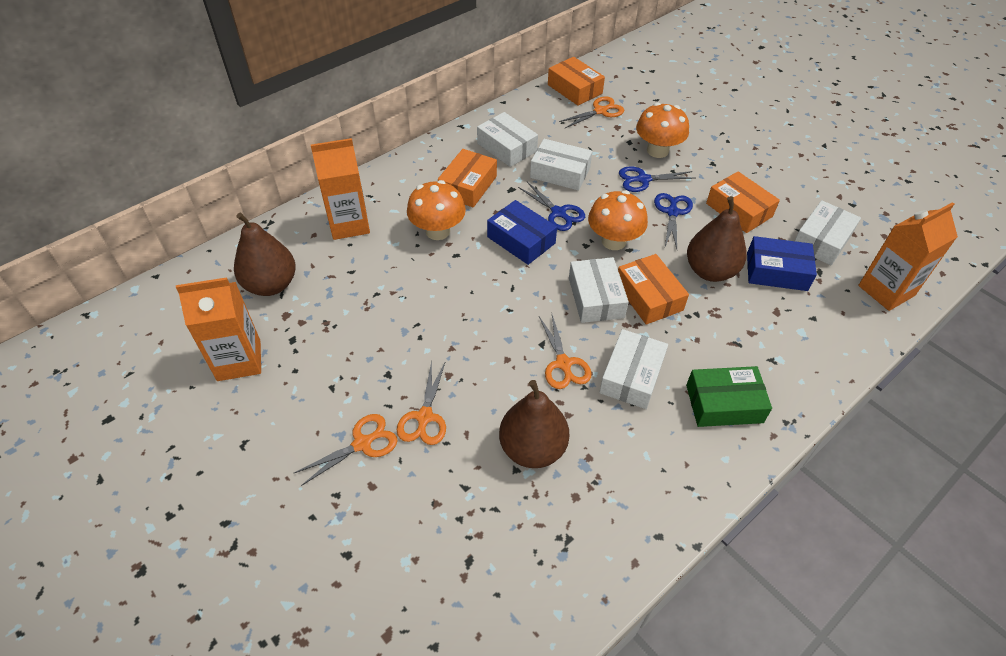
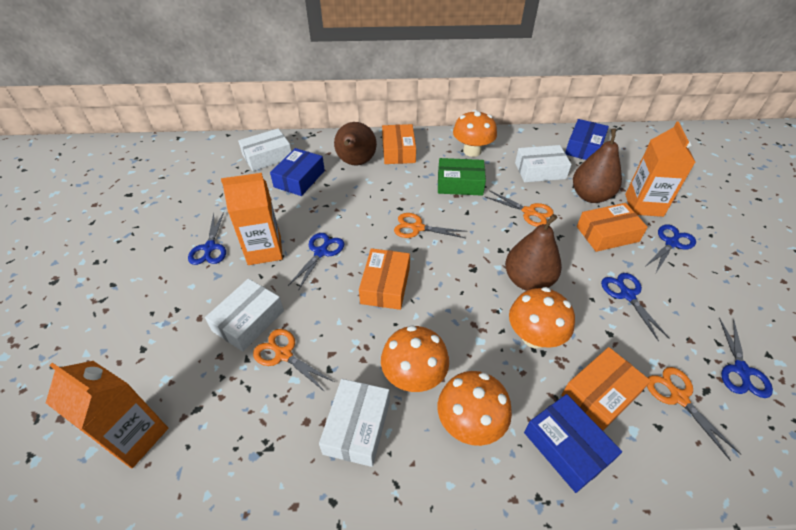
blue box: [487,200,557,265] [747,236,817,291] = 2 -> [270,148,325,196] [524,394,622,493] [565,119,609,160] = 3
blue scissors: [518,182,585,231] [619,166,695,192] [654,193,693,249] = 3 -> [188,212,226,265] [288,233,345,291] [601,273,670,341] [645,224,696,272] [719,317,773,398] = 5
orange mushroom: [407,180,466,240] [588,190,648,250] [636,103,689,158] = 3 -> [381,325,449,392] [438,371,512,446] [453,110,497,157] [509,287,575,348] = 4
white box: [477,112,538,167] [530,139,592,191] [569,257,629,323] [599,329,668,409] [795,200,861,265] = 5 -> [205,279,284,352] [238,128,291,171] [319,379,390,467] [515,145,572,182] = 4

